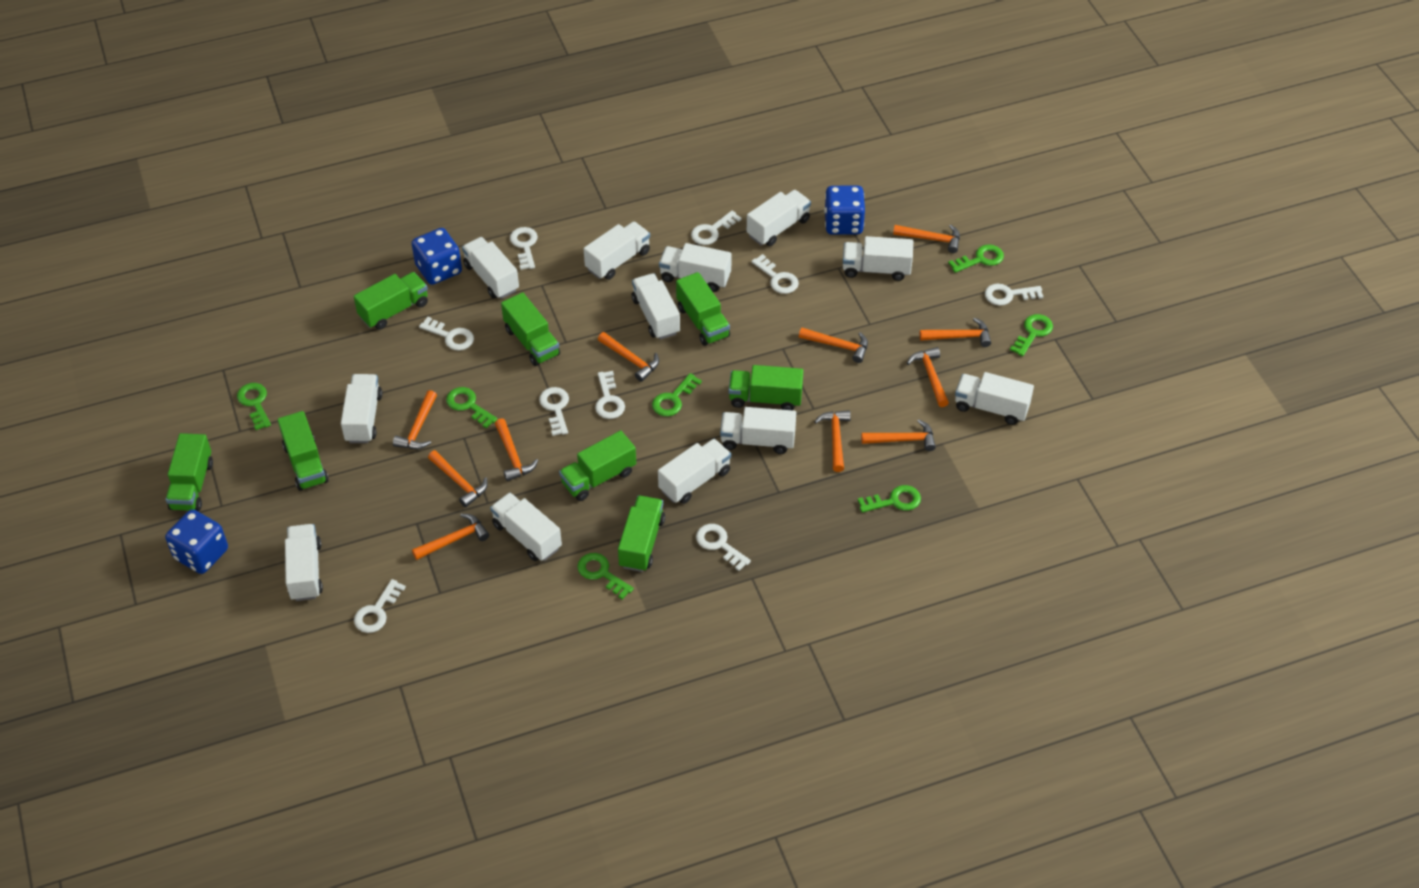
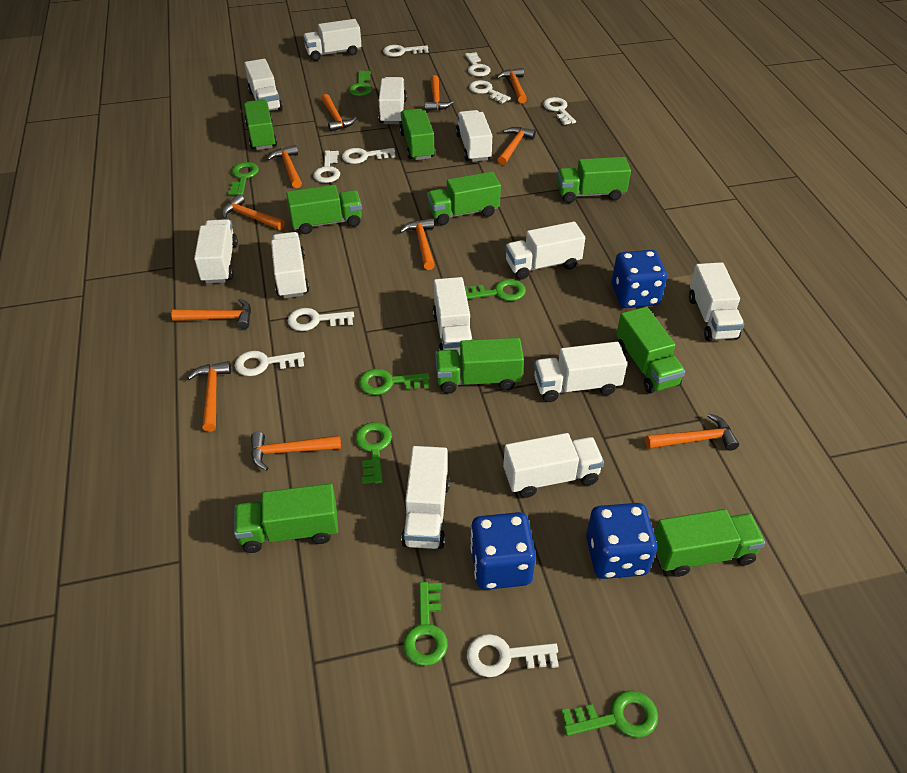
green truck: [166,433,213,511] [278,411,329,491] [354,272,428,330] [501,292,560,366] [559,431,636,501] [618,495,665,572] [676,272,730,346] [729,365,803,410] = 8 -> [234,484,338,553] [244,99,277,150] [286,185,362,234] [400,109,435,160] [427,172,501,225] [435,338,524,394] [557,157,631,203] [616,307,685,394] [654,509,765,577] = 9

